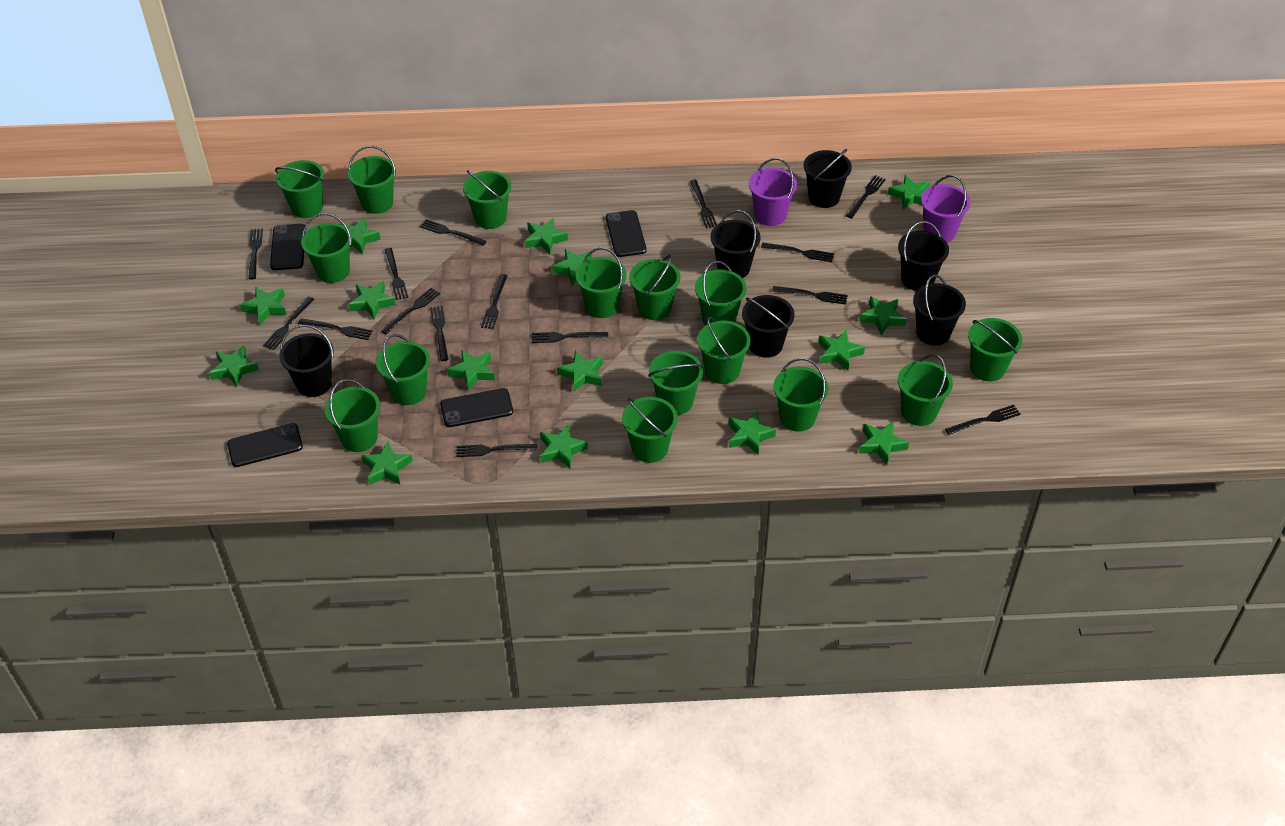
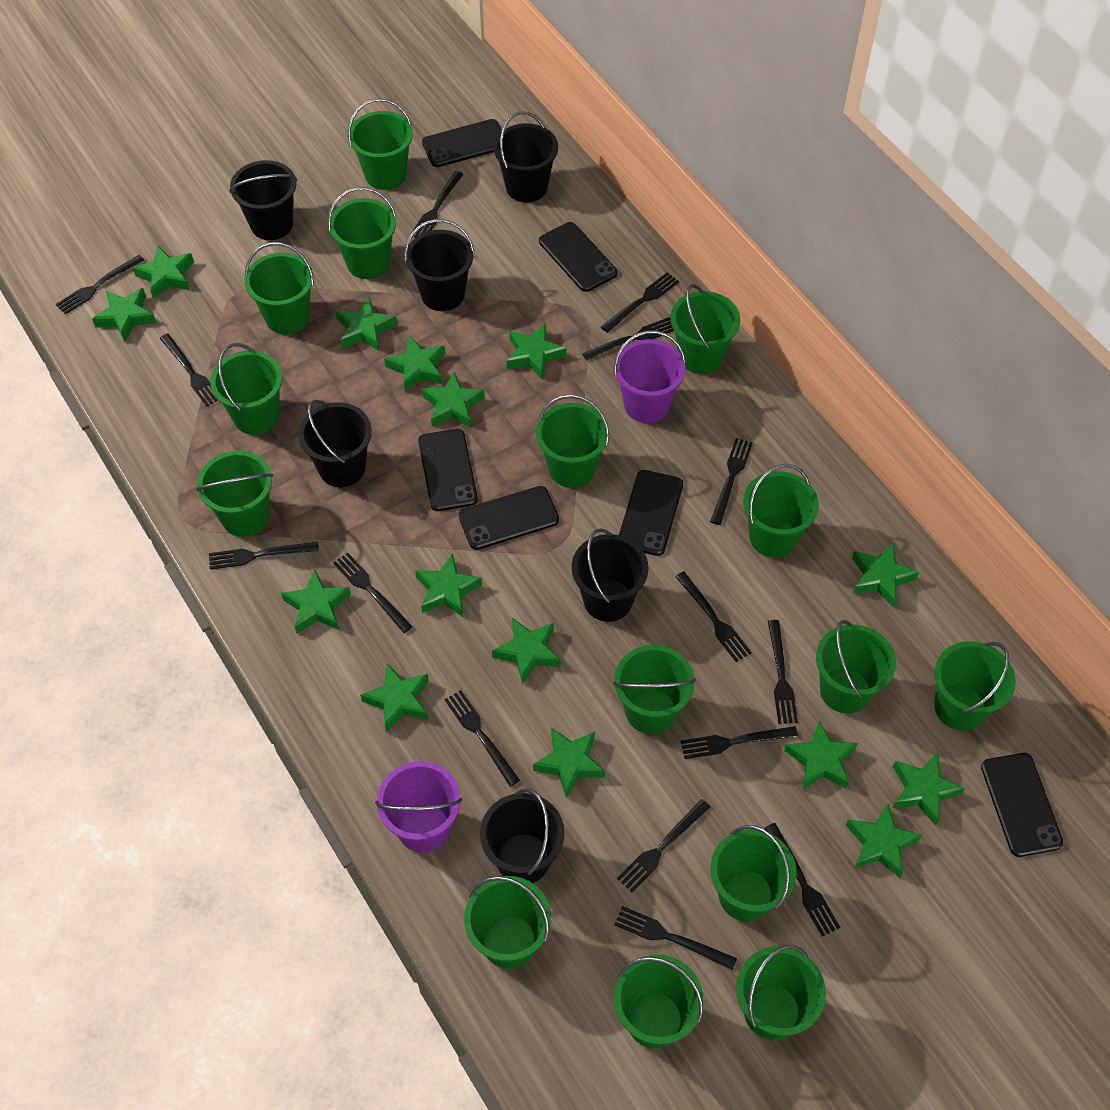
black phone: [227,423,303,467] [270,224,306,270] [440,388,513,427] [606,210,647,257] = 4 -> [418,429,478,511] [422,119,502,167] [459,486,559,550] [539,222,617,292] [619,470,683,556] [981,753,1063,857] = 6

